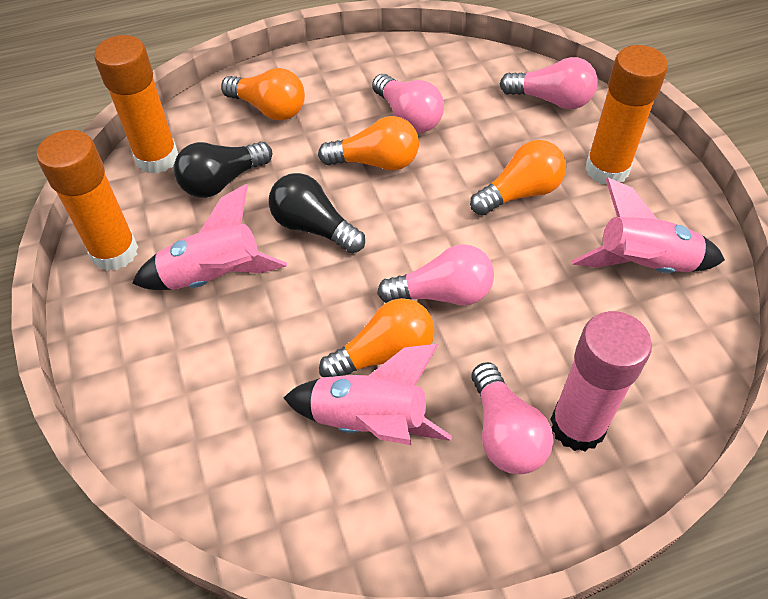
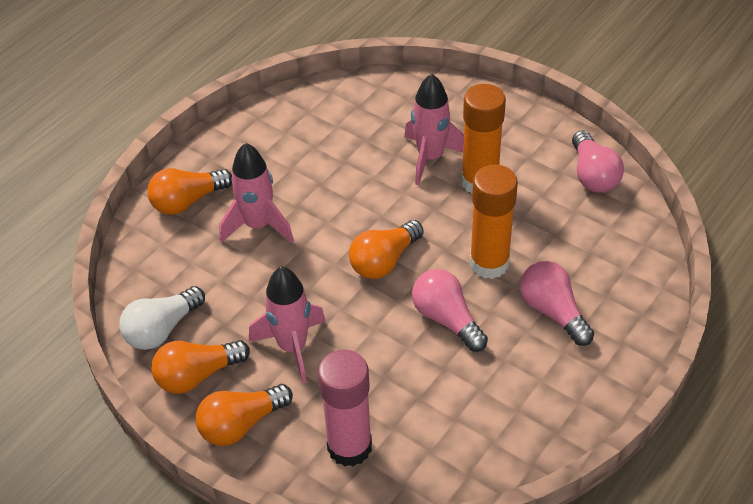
black light bulb: [174,142,272,198] [269,173,365,253] = 2 -> none = 0
orange glue stick: [37,130,138,271] [94,35,178,174] [585,45,668,184] = 3 -> [461,84,506,194] [470,164,518,279] = 2
pink light bulb: [372,74,444,133] [377,244,494,305] [471,362,553,474] [500,57,598,109] = 4 -> [412,269,488,352] [520,261,594,346] [572,130,624,193] = 3
white light bulb: none = 0 -> [119,286,205,350] = 1

